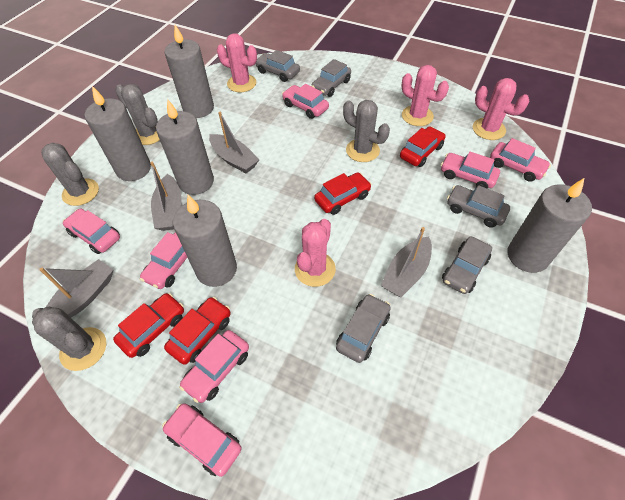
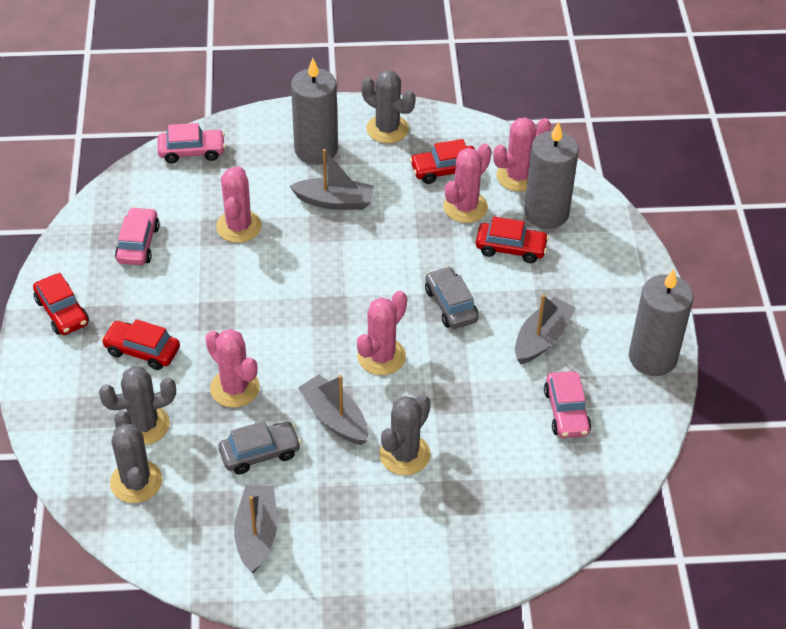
grey candle: [85,86,151,181] [156,99,214,195] [164,25,214,118] [173,195,237,287] [508,178,592,273] = 5 -> [291,58,338,164] [524,122,579,229] [629,269,694,376] = 3
grey car: [256,50,300,82] [311,59,351,97] [336,294,391,363] [442,236,492,294] [447,185,510,228] = 5 -> [218,421,301,474] [425,266,478,329] = 2
pink cactus: [217,33,257,92] [295,219,336,287] [401,65,449,126] [473,78,529,140] = 4 -> [205,329,260,408] [216,166,262,243] [357,291,407,375] [443,144,492,223] [493,117,551,192] = 5
pink car: [63,209,120,254] [140,232,188,289] [162,403,242,477] [179,330,249,403] [282,84,329,119] [441,152,500,189] [490,138,551,182] = 7 -> [115,207,160,265] [158,123,226,163] [544,371,591,438] = 3

